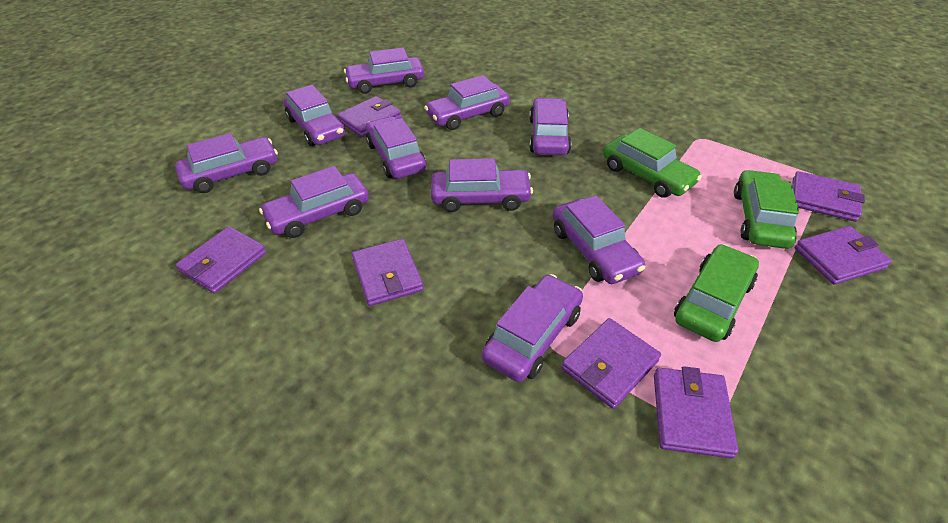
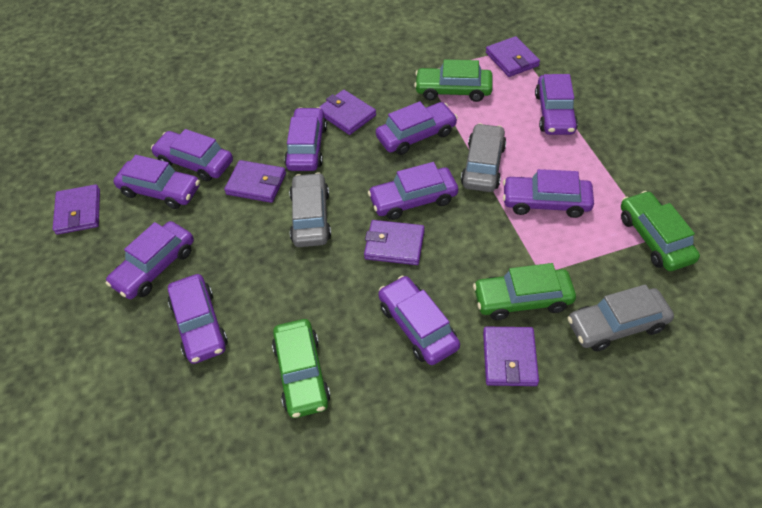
green car: [603,128,702,198] [674,244,759,342] [734,170,799,249] = 3 -> [272,319,331,418] [414,60,493,102] [473,263,576,320] [621,191,700,271] = 4
grey car: none = 0 -> [289,172,331,247] [461,123,507,192] [568,284,674,351] = 3
purple wallet: [176,226,266,293] [337,96,402,137] [352,239,424,306] [561,318,661,409] [654,366,738,459] [792,171,865,222] [795,226,892,285] = 7 -> [53,184,100,235] [224,160,286,203] [319,90,376,135] [364,220,425,265] [483,327,539,386] [486,36,540,77] = 6

